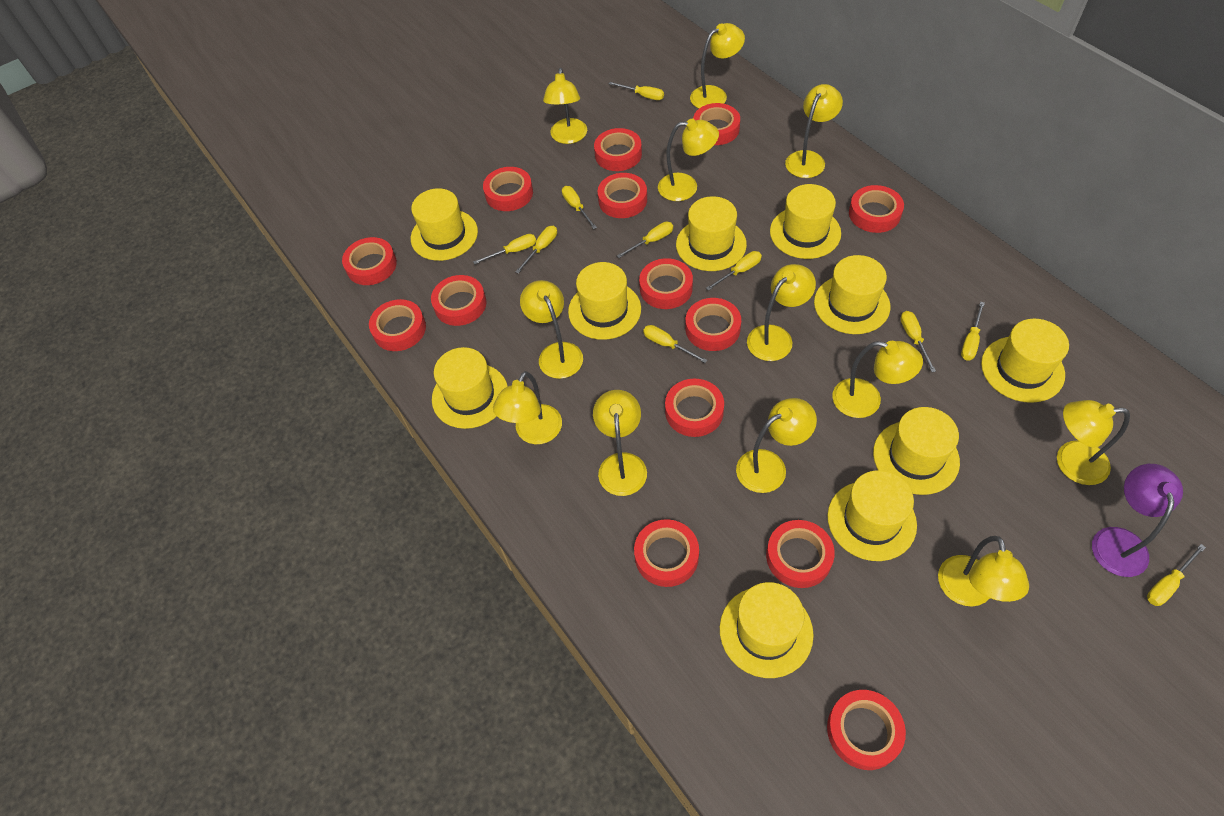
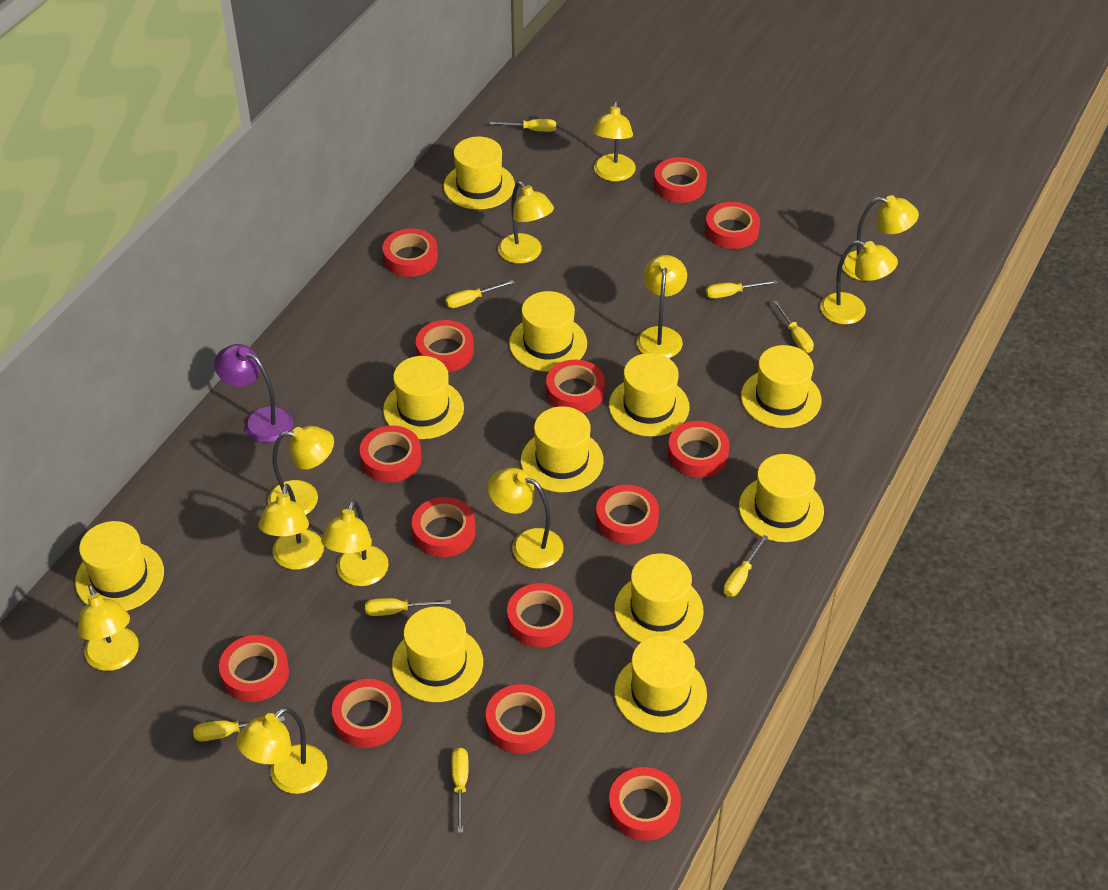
yellow hat: [411,188,478,261] [432,347,508,429] [568,262,641,340] [676,196,747,271] [720,582,814,678] [770,184,841,259] [814,255,891,334] [827,470,917,561] [873,407,960,495] [981,319,1069,403] = 10 -> [75,521,164,611] [383,356,464,439] [392,606,483,702] [444,137,515,210] [509,291,587,372] [521,406,604,492] [609,353,689,436] [614,553,704,643] [614,635,707,733] [739,454,824,542] [741,345,822,428] = 11
yellow lamp: [493,371,562,444] [520,280,583,379] [543,68,587,144] [593,390,647,496] [658,119,719,201] [690,23,745,108] [736,398,817,493] [747,264,816,361] [785,84,843,178] [832,341,923,418] [938,536,1029,607] [1057,400,1130,485] = 12 -> [78,584,139,671] [236,707,327,794] [258,484,324,570] [268,426,334,515] [321,500,389,586] [488,468,564,569] [498,181,554,264] [593,101,636,181] [637,255,687,358] [820,240,898,324] [842,195,919,281] = 11
yellow screwdriver: [473,234,536,264] [515,226,557,274] [562,186,597,229] [609,82,664,100] [617,222,673,258] [643,325,707,363] [706,251,762,291] [900,311,936,372] [961,302,985,360] [1147,544,1206,606] = 10 -> [193,716,285,741] [365,598,451,616] [445,280,514,308] [451,748,469,833] [490,119,556,132] [706,280,777,299] [724,535,768,597] [773,301,814,353] = 8

